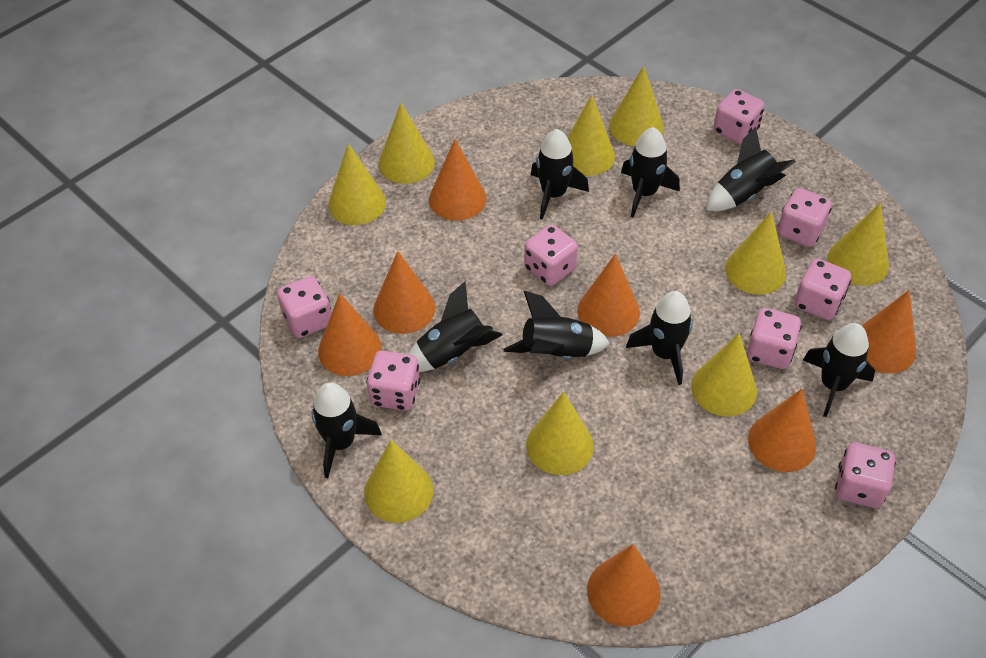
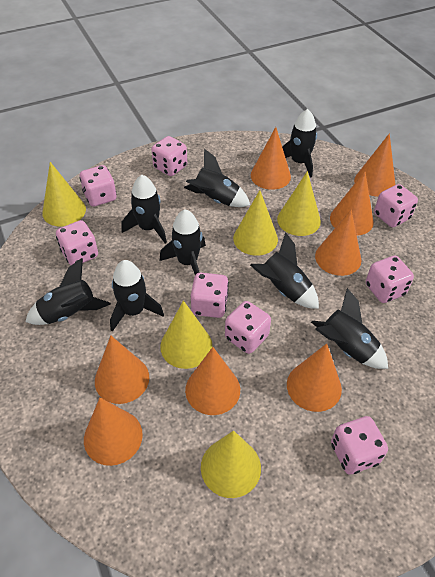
orange cone: [318,293,382,376] [373,251,435,334] [429,139,487,221] [578,254,640,337] [587,544,661,626] [748,389,816,472] [862,290,916,373] = 7 -> [84,398,143,466] [95,336,149,404] [185,347,240,415] [251,127,291,190] [287,344,342,412] [315,210,361,276] [330,171,374,236] [354,133,395,196] = 8
yellow cone: [328,143,386,225] [364,440,433,523] [379,103,435,184] [526,392,594,475] [567,95,615,176] [609,66,664,146] [691,333,757,416] [725,212,786,295] [827,203,889,286] = 9 -> [42,162,86,226] [160,300,213,369] [201,430,261,498] [233,190,278,255] [277,171,321,236] = 5

